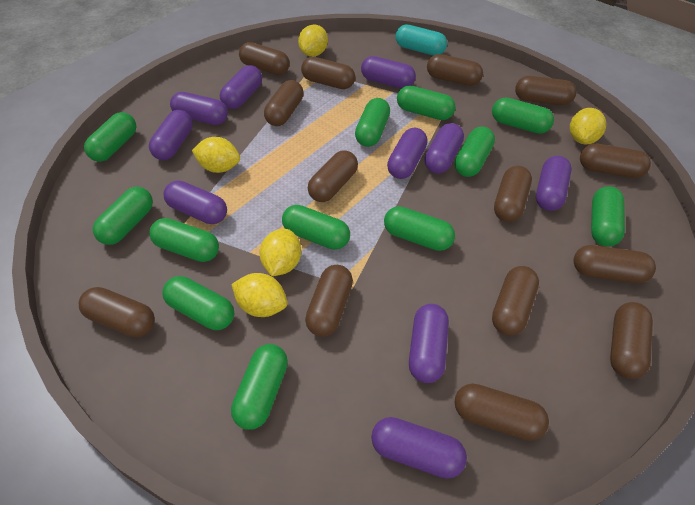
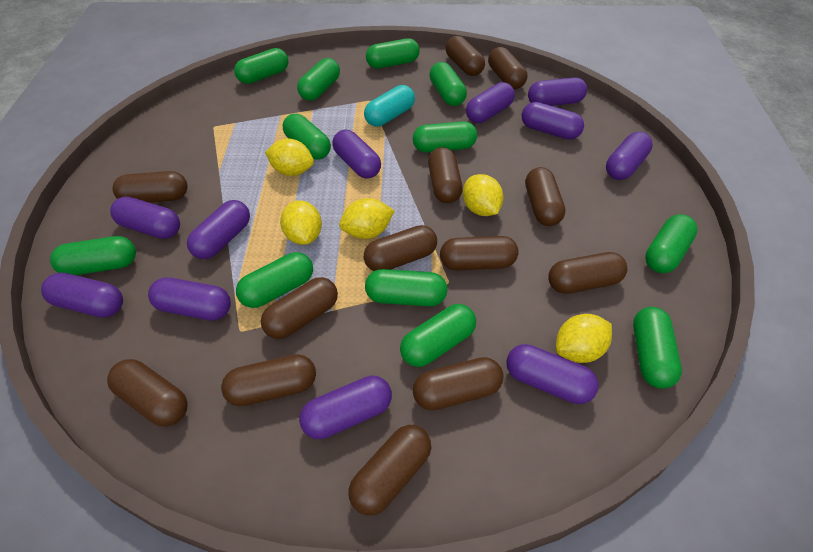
brown capsule: [79,287,155,338] [239,42,290,75] [264,80,304,126] [301,57,355,89] [305,265,353,337] [308,150,358,202] [427,54,483,86] [454,384,549,441] [492,266,539,336] [494,166,532,222] [515,76,577,106] [573,245,656,283] [580,143,651,178] [610,302,653,379] = 14 -> [107,359,188,427] [112,171,188,203] [221,354,316,406] [261,277,338,339] [349,425,431,516] [364,225,437,271] [413,357,503,410] [428,147,463,203] [440,236,519,271] [446,36,485,76] [488,47,527,89] [525,167,565,226] [548,252,627,294] = 13
purple capsule: [149,110,193,160] [163,181,227,224] [170,92,228,125] [220,65,262,109] [361,56,416,88] [371,417,467,479] [387,127,428,179] [409,304,449,383] [424,123,464,174] [536,156,572,211] = 10 -> [41,273,123,318] [110,197,180,239] [148,277,231,320] [187,200,250,259] [299,376,392,439] [332,130,381,178] [466,82,515,123] [506,344,599,404] [522,102,584,140] [528,77,587,106] [606,132,653,180] = 11

